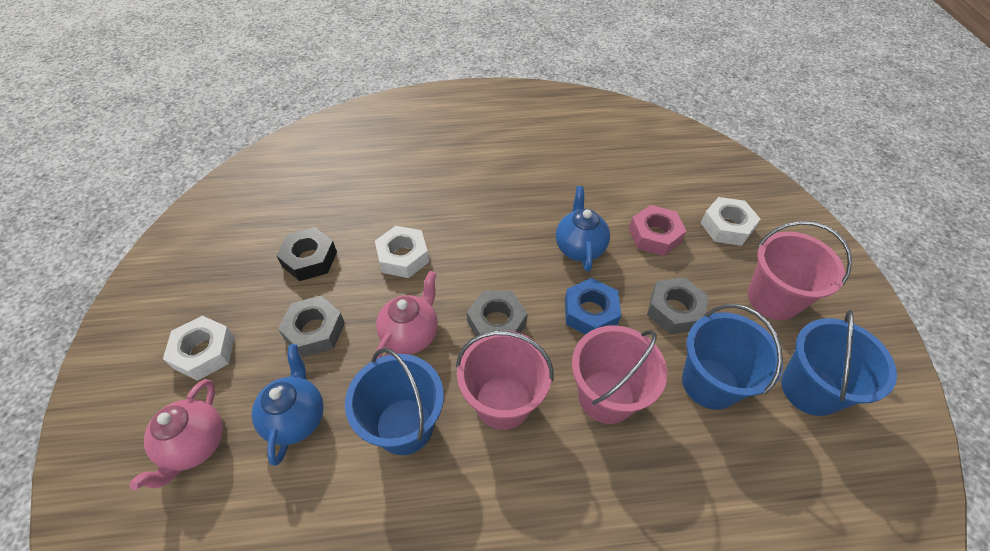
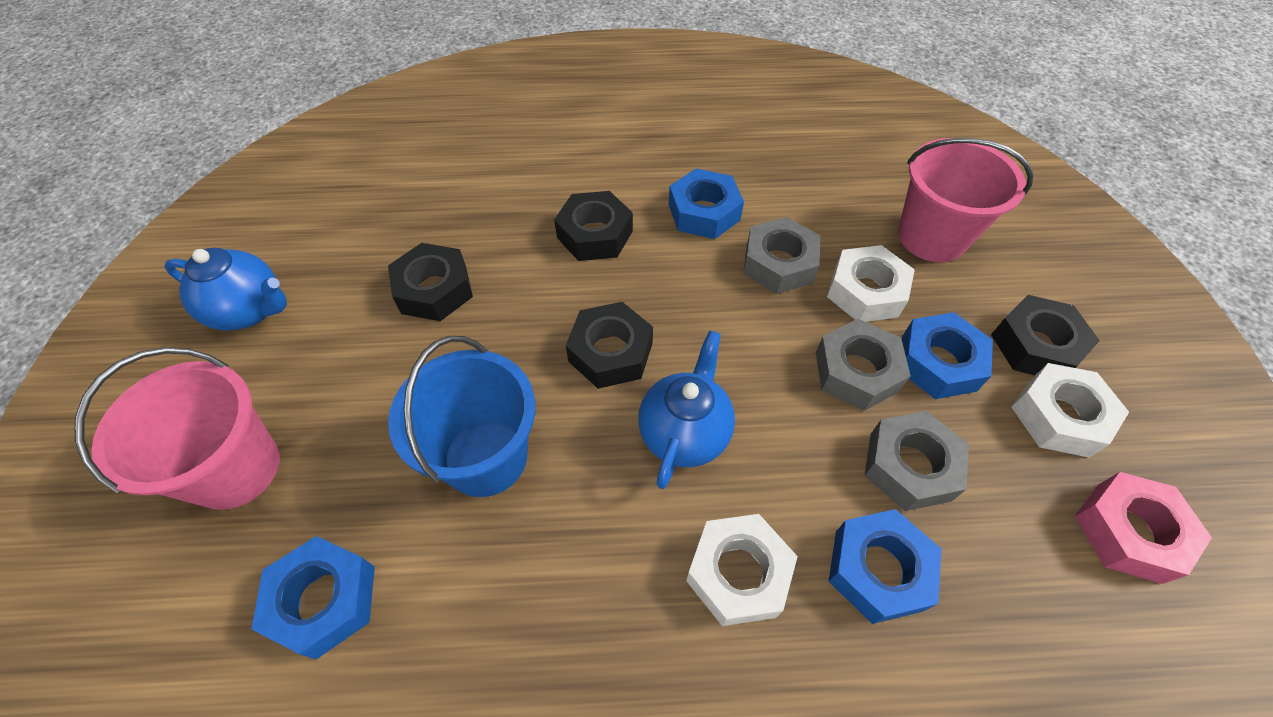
black nut: [276,227,337,281] = 1 -> [388,243,473,321] [554,191,633,261] [566,302,653,389] [991,295,1100,375] = 4
blue bucket: [345,348,444,455] [682,304,783,410] [781,310,897,416] = 3 -> [388,336,536,497] = 1
blue nut: [565,278,621,334] = 1 -> [251,536,375,660] [668,168,744,239] [828,509,942,624] [902,312,993,399] = 4
pink bucket: [456,331,554,430] [572,325,667,424] [748,221,852,320] = 3 -> [75,347,280,510] [898,138,1034,262] = 2
pink teapot: [129,379,223,490] [376,271,438,359] = 2 -> none = 0

